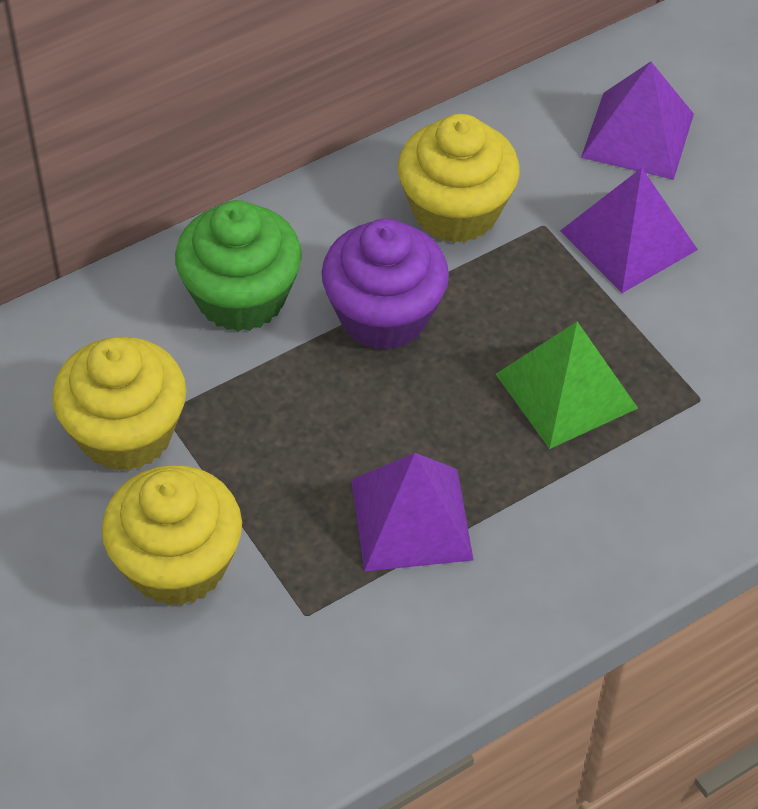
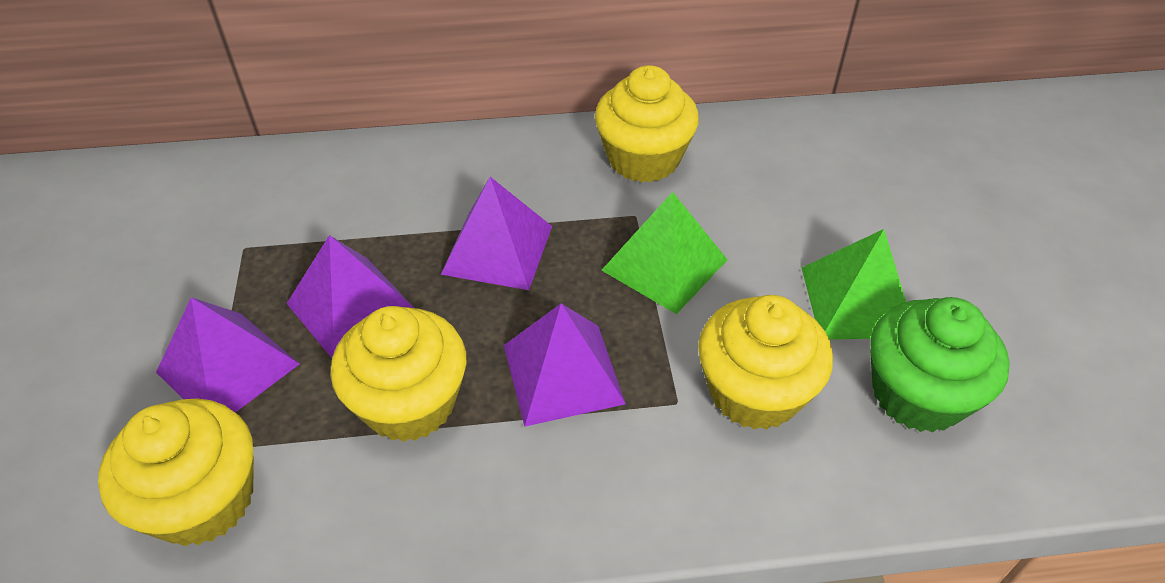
green pyramid: [496,322,638,449] = 1 -> [602,192,728,314] [802,229,906,340] = 2
purple cupcake: [322,218,449,350] = 1 -> none = 0
purple pyramid: [351,453,474,571] [560,168,698,293] [581,62,694,180] = 3 -> [156,297,299,413] [287,235,414,358] [441,177,552,290] [504,303,626,427] = 4
yellow cupcake: [52,337,186,471] [102,465,242,606] [398,114,520,243] = 3 -> [98,398,254,546] [330,306,466,442] [595,65,699,182] [698,295,833,430] = 4

